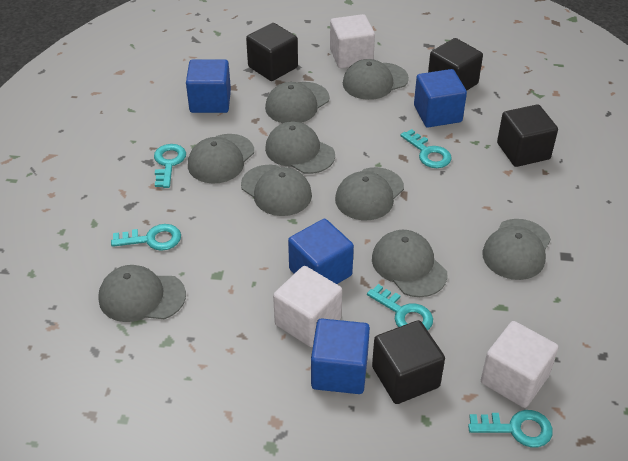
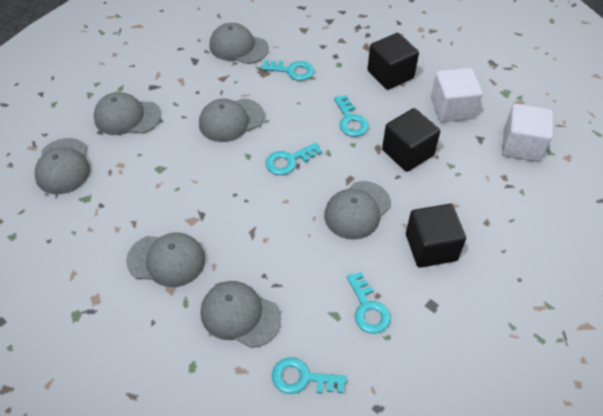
black cube: [246,23,298,81] [372,320,445,404] [428,38,483,91] [497,104,558,167] = 4 -> [368,33,419,90] [382,108,440,172] [406,204,466,268] = 3
blue cube: [186,59,231,113] [288,219,354,284] [311,318,370,394] [414,69,467,128] = 4 -> none = 0
grey cap: [98,265,186,322] [188,134,254,184] [241,165,312,216] [265,82,329,123] [265,122,335,174] [335,167,404,220] [343,59,409,100] [372,230,447,297] [482,219,551,280] = 9 -> [34,138,90,194] [93,92,161,135] [126,233,205,287] [199,98,264,142] [201,281,281,348] [209,23,269,64] [324,181,391,240] = 7
white cube: [273,266,342,347] [330,14,375,68] [481,321,559,408] = 3 -> [431,68,482,122] [502,104,553,162] = 2

